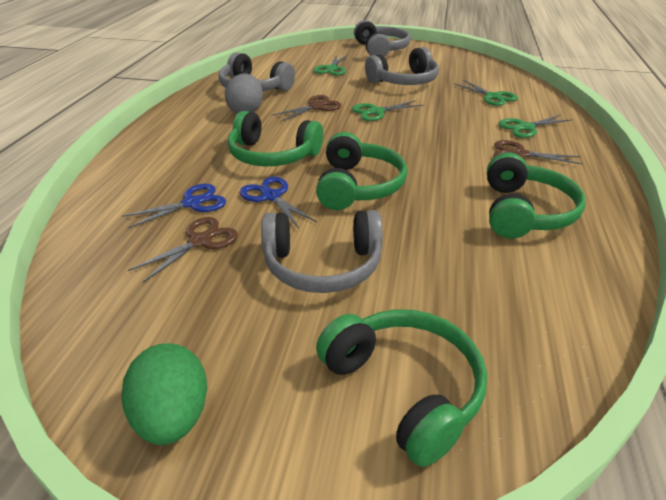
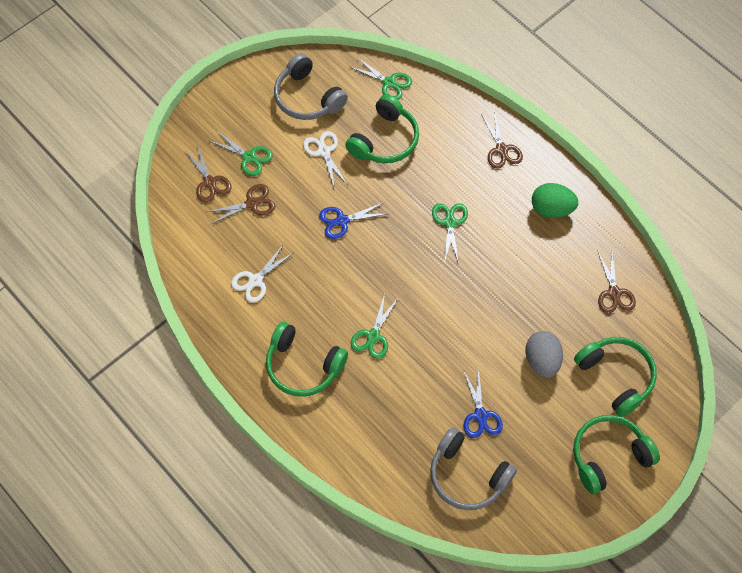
brown scissors: [128,217,238,282] [272,95,342,121] [494,140,583,165] = 3 -> [185,145,232,203] [207,184,275,225] [481,110,523,169] [598,252,636,313] = 4
grey headphones: [219,52,295,91] [261,210,383,293] [354,20,411,57] [365,47,439,85] = 4 -> [274,53,348,120] [430,427,517,510] = 2
white scissors: none = 0 -> [231,244,293,303] [303,131,348,189] = 2

